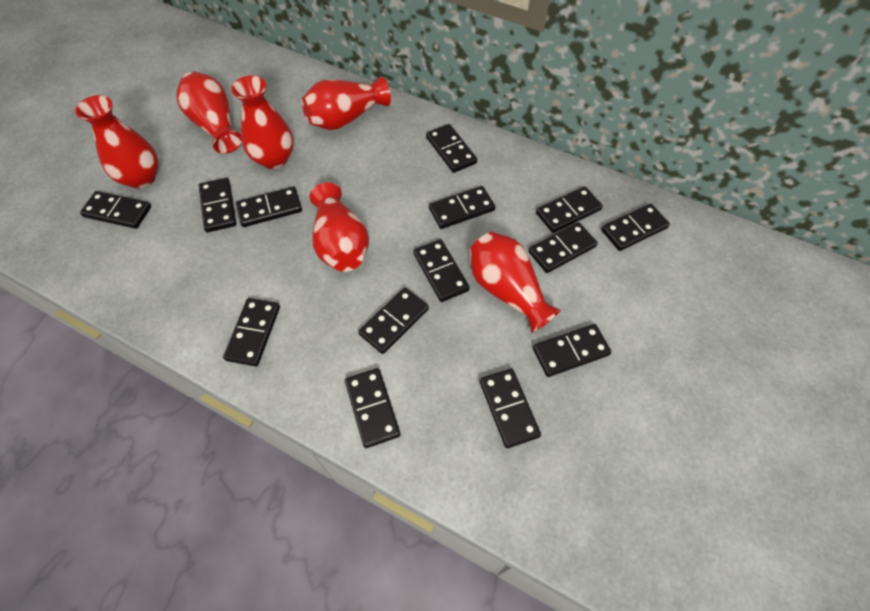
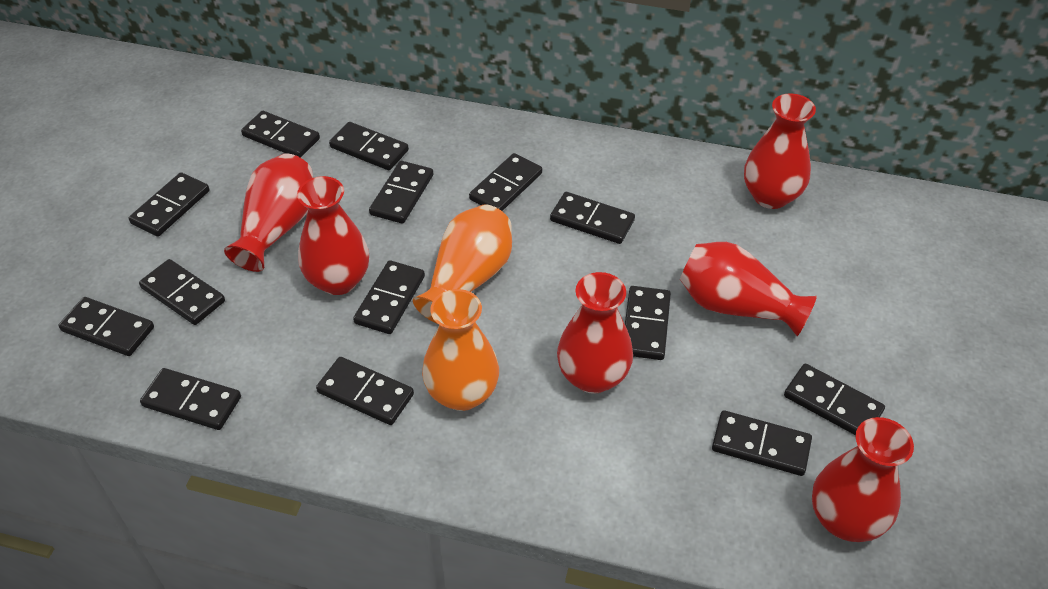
orange vase: none = 0 -> [413,204,512,324] [422,289,499,411] = 2

